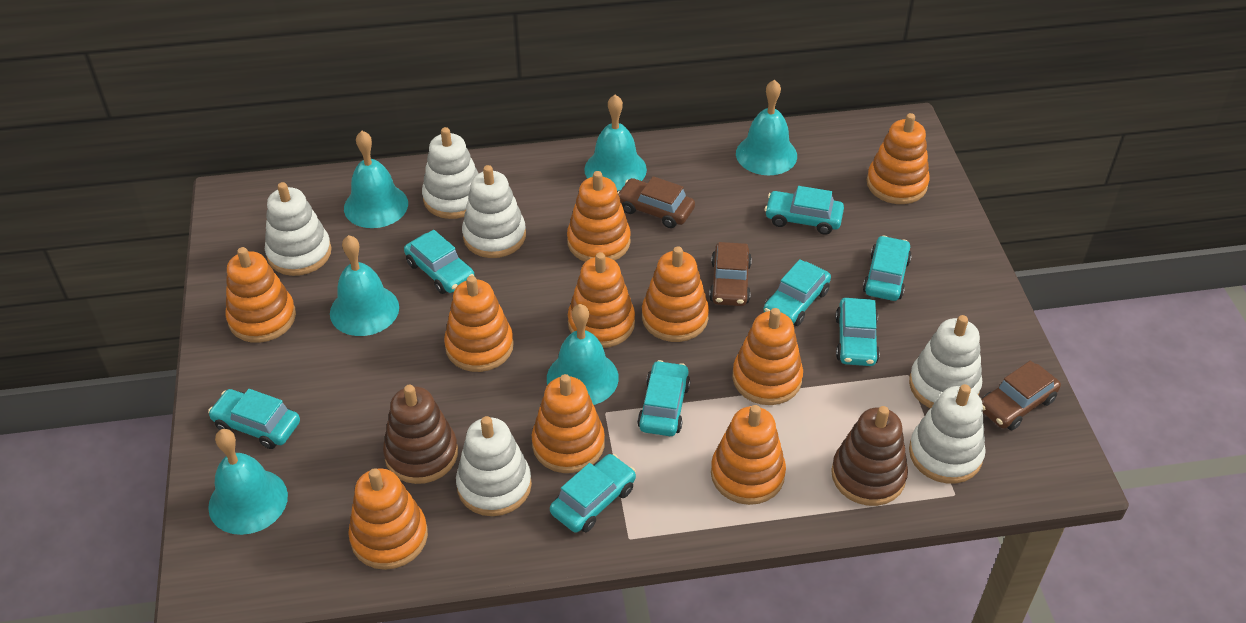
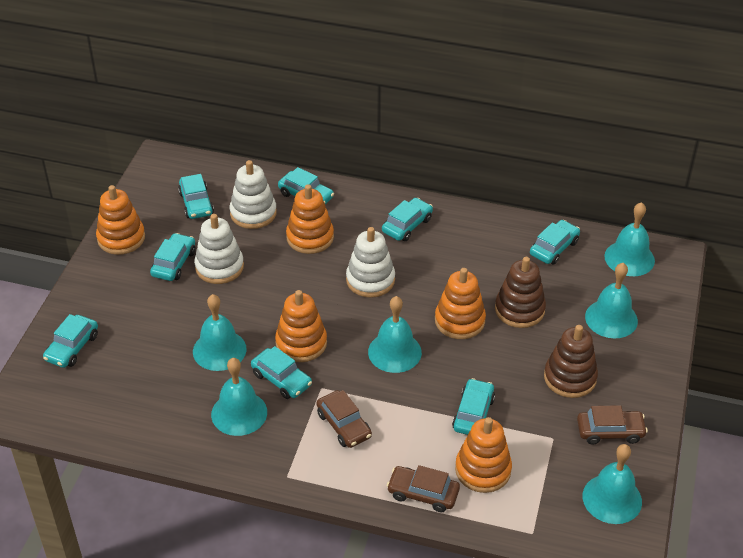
orange stacking toy: [226,247,296,343] [348,468,428,570] [444,276,514,372] [532,374,605,473] [567,171,631,262] [568,252,635,348] [642,246,709,342] [711,405,786,505] [732,308,803,405] [867,113,930,204] = 10 -> [96,185,145,255] [275,290,327,362] [286,184,334,254] [435,268,486,339] [455,417,512,493] = 5
white stacking toy: [265,182,332,276] [422,127,479,219] [456,416,532,516] [462,165,526,258] [909,315,982,408] [909,384,986,484] = 6 -> [194,214,244,284] [230,160,277,229] [346,227,395,298] = 3

